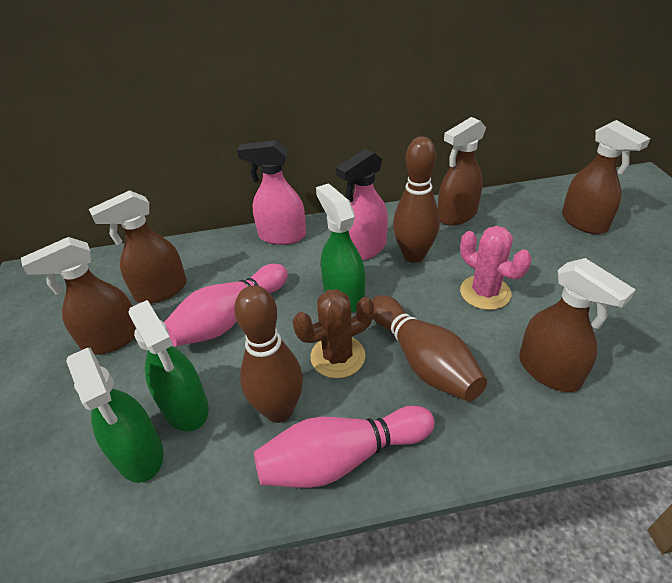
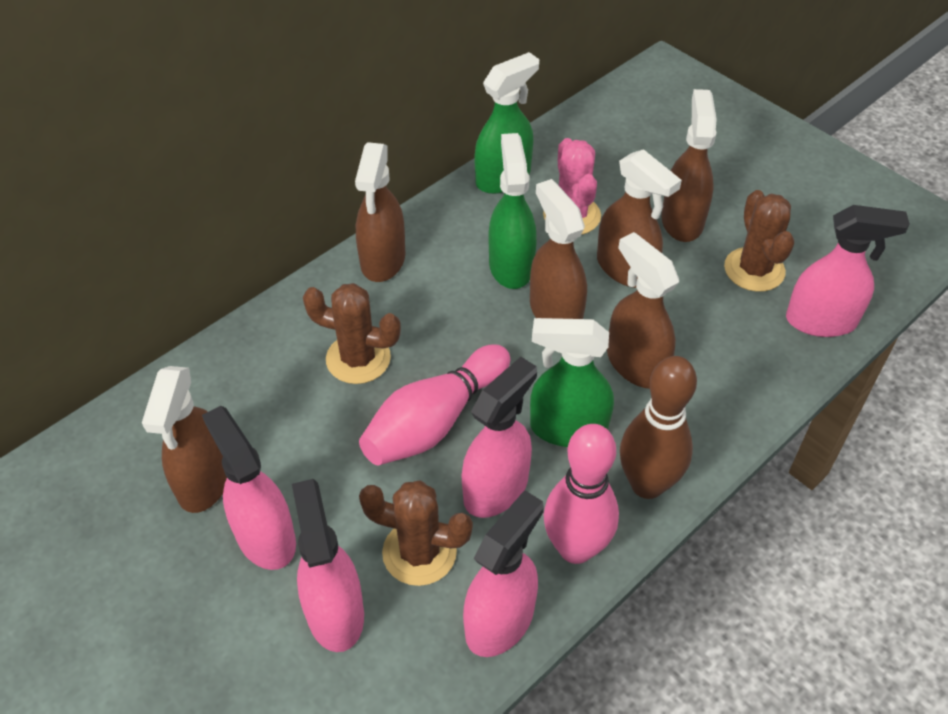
brown bowling pin: [234,285,303,423] [371,295,487,401] [393,137,440,263] = 3 -> [620,356,697,499] = 1
brown cactus: [293,289,374,378] = 1 -> [303,283,401,384] [359,480,473,586] [724,190,794,292] = 3
brown spray bottle: [21,237,136,355] [89,190,187,304] [438,117,486,226] [519,258,636,392] [562,120,651,234] = 5 -> [142,366,227,513] [355,142,405,282] [530,179,587,319] [597,149,682,288] [607,232,679,389] [662,89,717,242] = 6
pink spray bottle: [237,140,306,245] [336,149,388,261] = 2 -> [202,406,296,570] [292,479,364,652] [462,357,537,518] [463,490,544,657] [786,205,910,337] = 5

